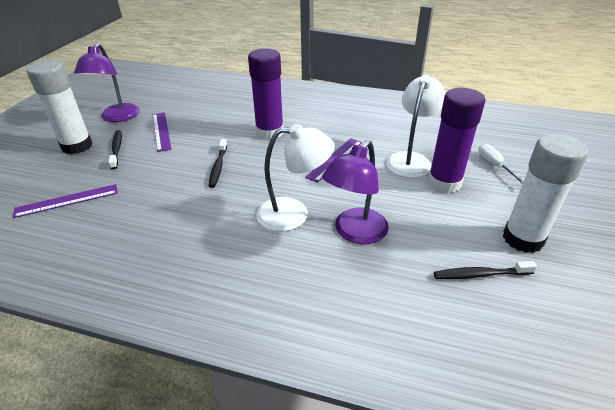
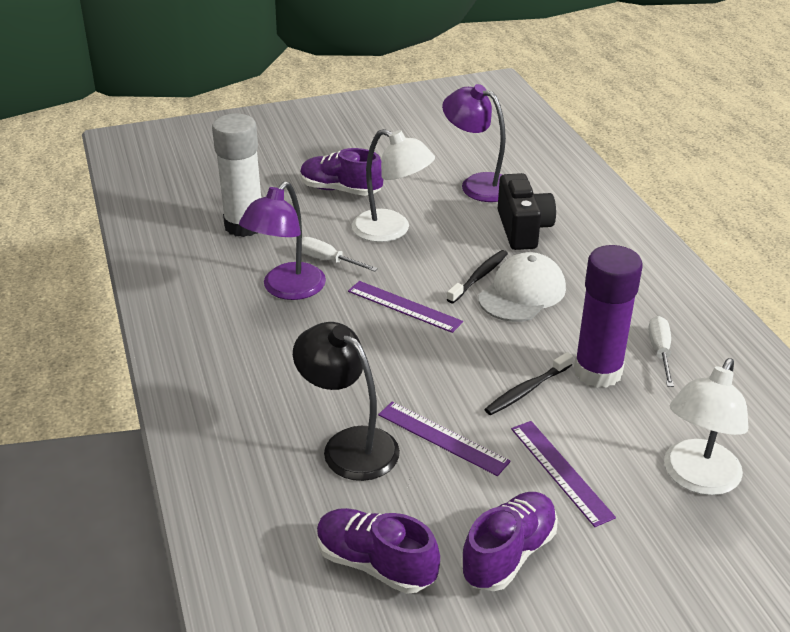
black camera: none = 0 -> [498,173,556,250] = 1
black lamp: none = 0 -> [293,322,400,481] = 1
black toothbrush: [109,130,122,169] [209,139,227,188] [434,261,537,279] = 3 -> [447,250,508,303] [484,352,573,415] = 2
purple glue stick: [248,48,284,140] [428,88,485,193] = 2 -> [574,245,642,388] = 1
purple shoe: none = 0 -> [300,148,383,196] [317,508,440,594] [461,492,558,591] = 3
white cap: none = 0 -> [478,252,566,322] = 1
white glue stick: [26,60,92,154] [503,134,588,253] = 2 -> [212,114,261,237] = 1
white screwdriver: [478,143,524,184] = 1 -> [302,237,378,272] [648,316,674,387] = 2

